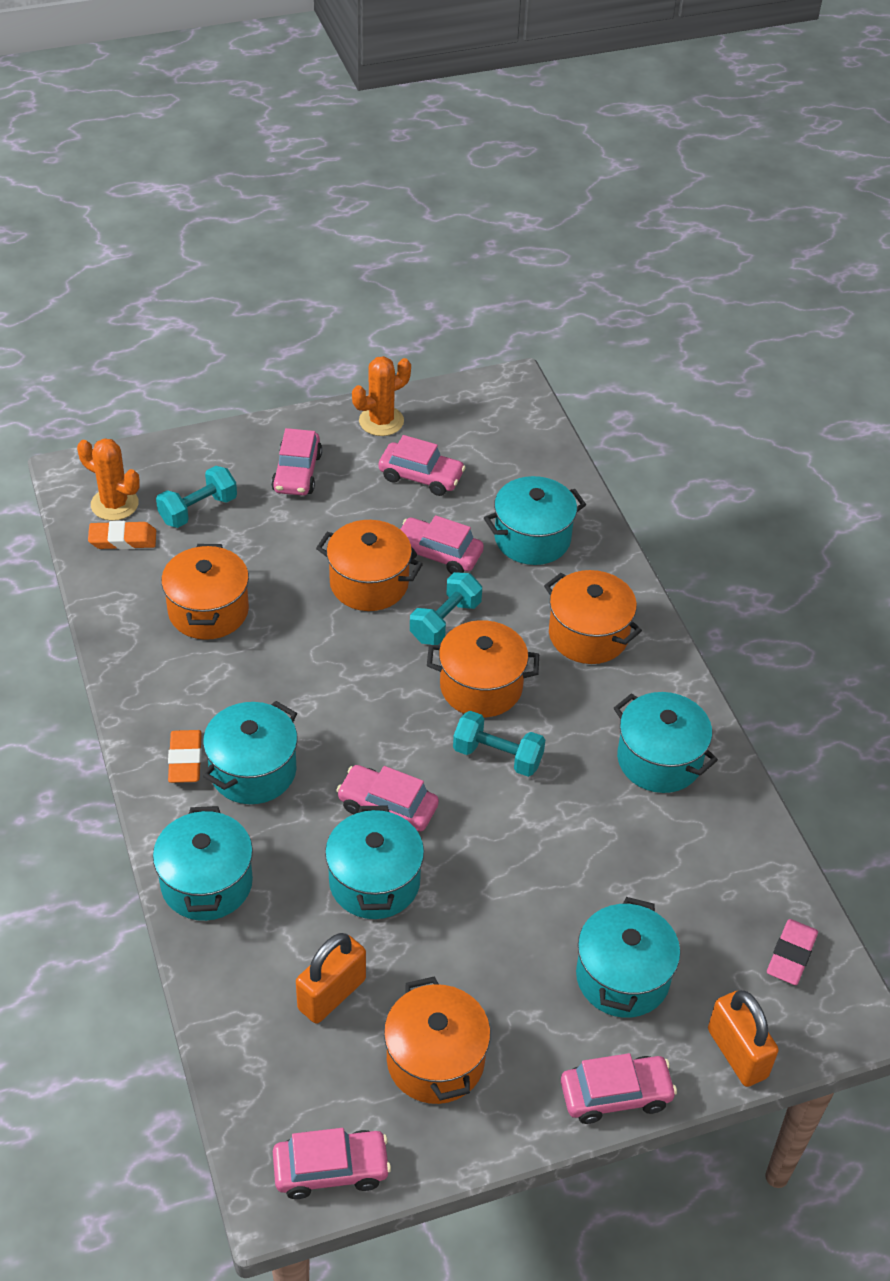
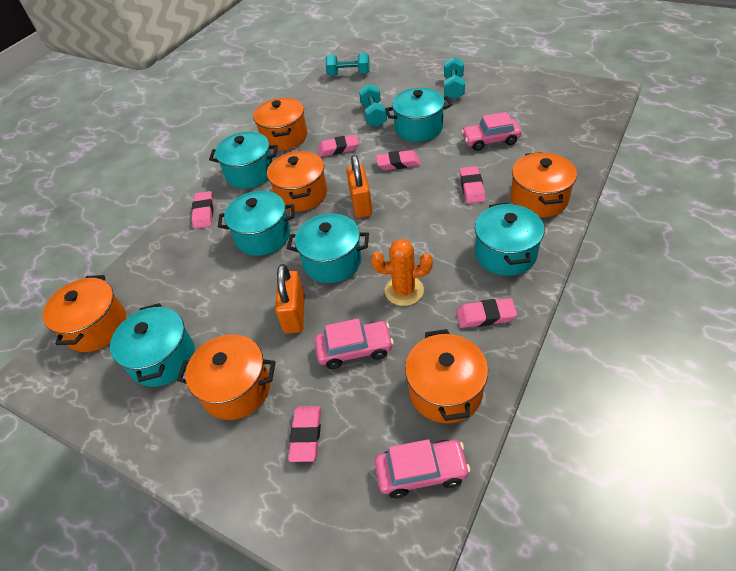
orange cactus: [77,438,140,521] [352,356,411,436] = 2 -> [371,239,433,306] = 1
orange eraser: [88,521,156,550] [168,730,202,783] = 2 -> none = 0
orange pot: [161,544,249,640] [316,520,423,611] [384,976,491,1104] [427,620,539,717] [544,570,642,664] = 5 -> [42,275,126,352] [177,334,276,420] [253,98,307,151] [267,151,327,211] [405,329,488,423] [510,152,577,218] = 6
pink car: [271,428,322,496] [273,1128,391,1199] [336,765,439,831] [379,435,466,496] [400,515,484,574] [561,1053,677,1124] = 6 -> [315,318,394,369] [375,439,470,499] [461,112,522,151] = 3
pink eraser: [767,919,818,985] = 1 -> [191,191,214,229] [288,406,321,462] [318,134,359,157] [376,150,421,170] [456,298,517,328] [459,166,485,204] = 6

